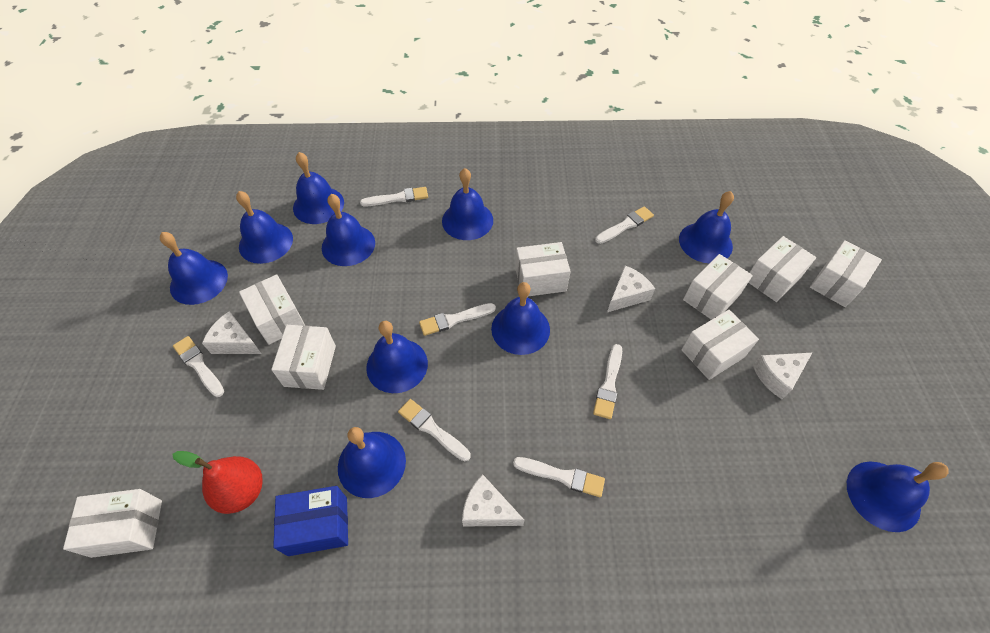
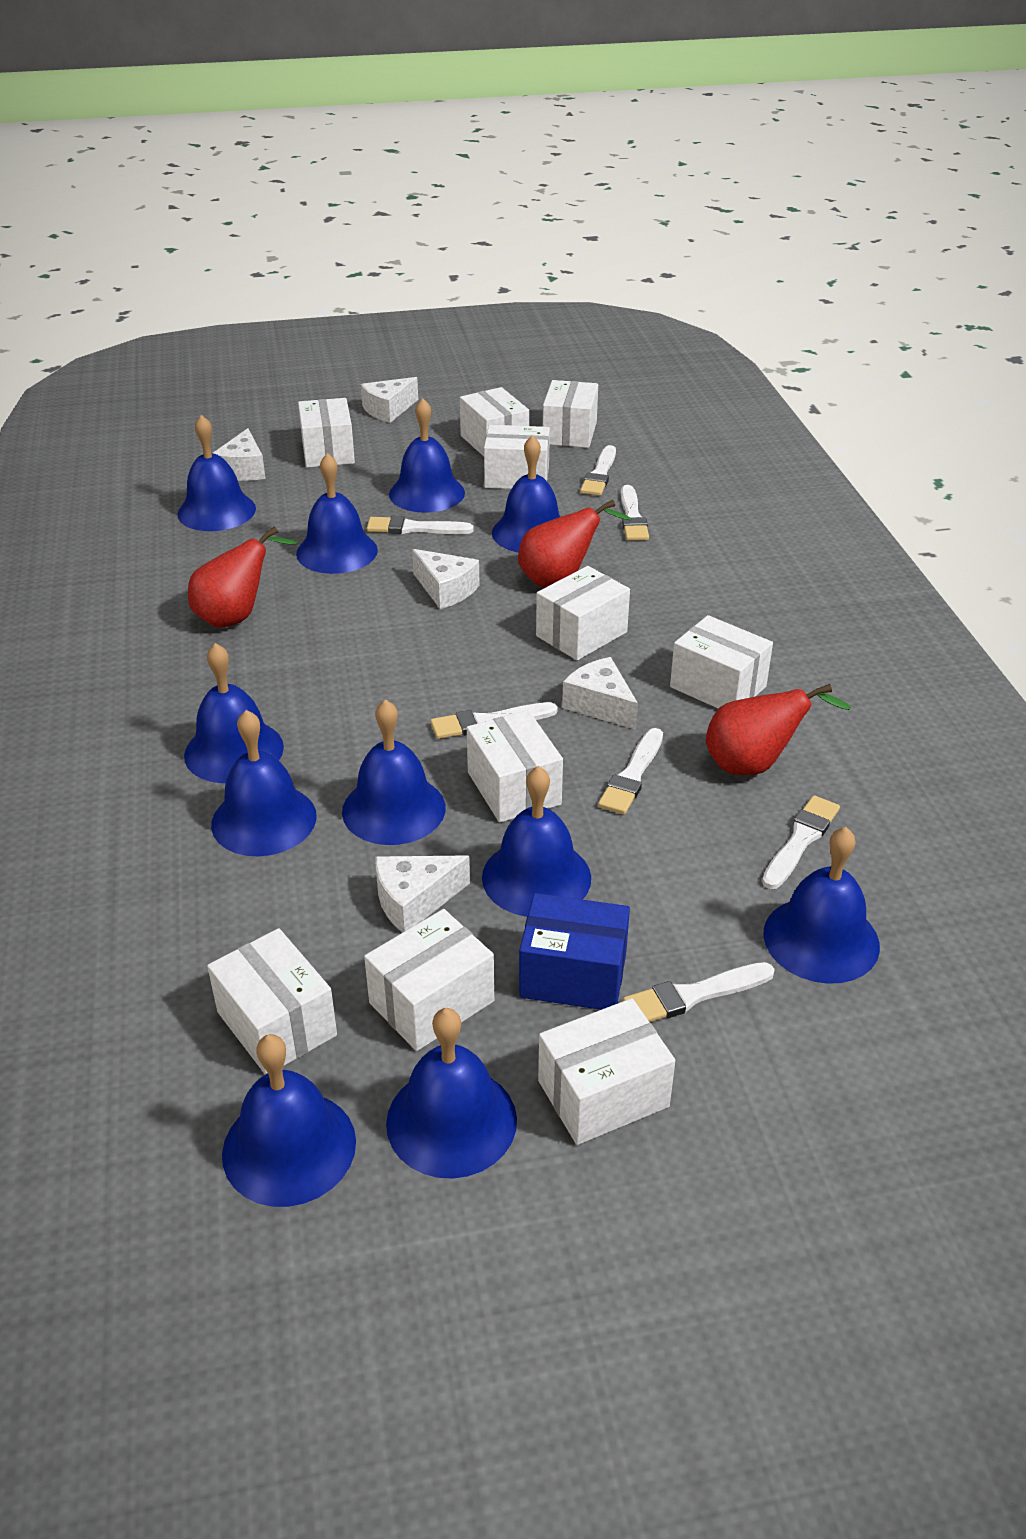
blue bell: [160,232,228,305] [236,191,293,264] [293,152,344,224] [322,194,375,266] [338,427,406,498] [366,321,428,393] [442,168,493,240] [491,282,550,355] [679,191,734,263] [847,461,949,532] = 10 -> [177,415,256,531] [184,643,284,783] [211,710,317,856] [222,1034,356,1207] [296,453,378,574] [342,699,445,845] [386,1008,517,1179] [389,398,465,513] [482,766,591,917] [492,435,560,553] [763,827,880,984] = 11
red pear: [173,451,263,514] = 1 -> [188,526,297,628] [518,500,632,587] [706,684,851,775] = 3
white box: [63,489,162,558] [239,274,305,345] [271,325,336,390] [515,242,571,296] [681,310,759,380] [683,254,753,320] [748,236,816,302] [810,240,882,307] = 8 -> [207,928,337,1074] [298,398,355,468] [364,909,494,1051] [460,387,529,456] [467,710,563,822] [484,425,550,489] [536,566,630,660] [538,998,675,1145] [543,380,598,448] [670,615,773,709] = 10
white cheese: [202,311,261,354] [462,474,524,527] [607,266,655,312] [753,353,812,399] = 4 -> [213,428,266,481] [361,377,418,423] [375,855,470,933] [412,549,480,609] [562,657,638,730] = 5

